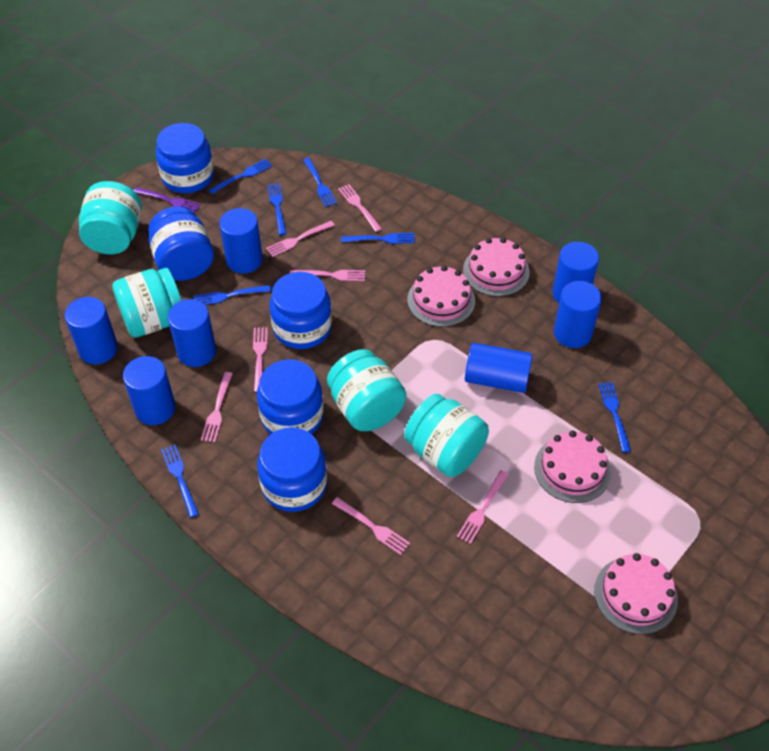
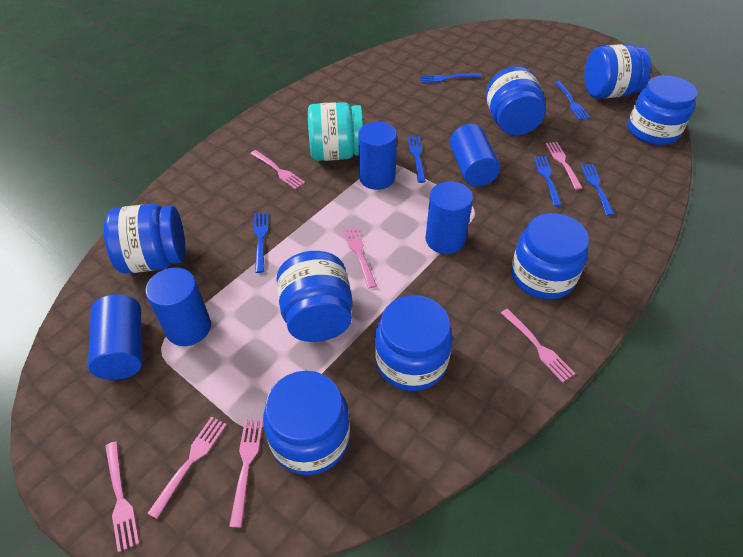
blue cylinder: [65,297,118,364] [123,356,176,425] [168,299,216,367] [219,208,263,274] [465,343,533,393] [553,242,599,303] [554,281,602,348] = 7 -> [88,294,142,380] [145,268,211,346] [358,122,397,190] [425,181,473,254] [450,124,500,187] = 5
blue fork: [161,444,199,518] [193,285,271,305] [209,159,272,194] [267,183,287,235] [303,158,337,207] [341,233,415,244] [598,382,631,452] = 7 -> [254,212,268,273] [408,136,426,183] [420,73,482,83] [533,156,562,207] [554,81,590,120] [580,164,614,216] = 6
blue jar: [149,206,214,281] [156,123,214,193] [257,359,324,434] [257,427,327,512] [269,272,332,349] = 5 -> [104,204,185,274] [263,371,350,475] [276,251,352,342] [375,295,453,391] [486,66,545,135] [511,213,589,299] [584,44,651,99] [628,75,698,145] = 8
pink cake: [407,265,475,327] [463,237,530,297] [534,430,611,503] [594,553,678,634] = 4 -> none = 0
purple fork: [133,187,201,213] = 1 -> none = 0
turquoise jar: [79,181,142,254] [112,268,182,338] [327,349,407,431] [404,394,489,477] = 4 -> [308,102,363,161] = 1

